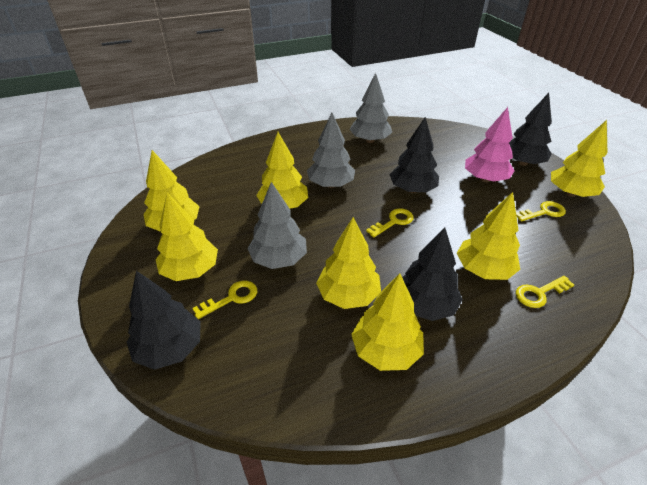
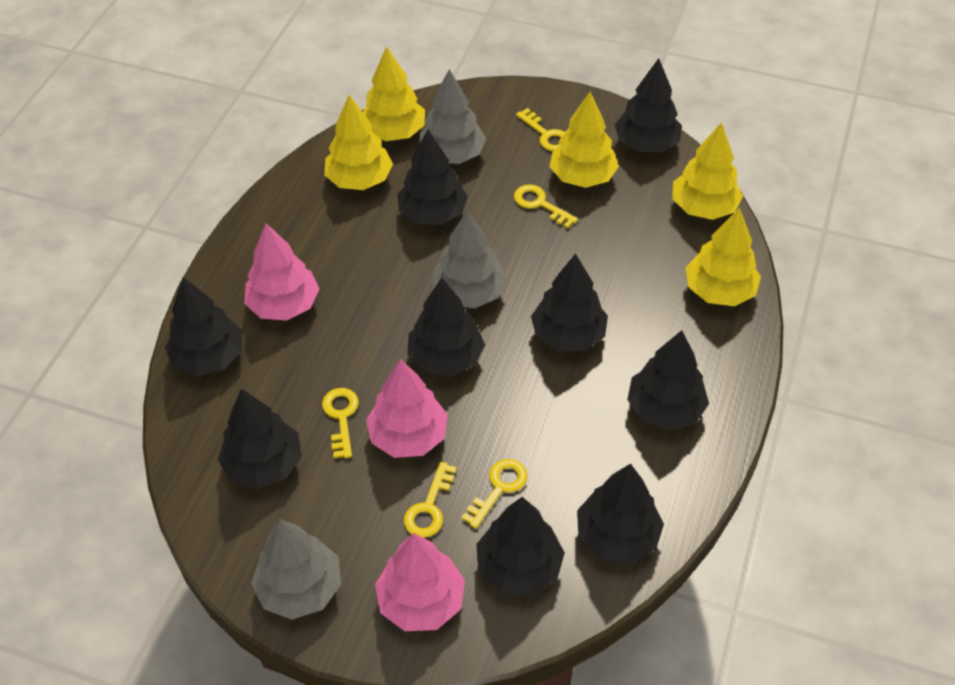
black tree: [127,271,201,370] [389,117,439,193] [402,227,463,321] [509,93,552,166] = 4 -> [165,277,242,376] [218,388,302,489] [397,129,468,225] [407,278,485,376] [476,497,565,596] [531,253,608,351] [577,464,664,564] [615,58,682,152] [627,330,709,430] = 9
pink tree: [465,107,514,182] = 1 -> [244,223,319,321] [366,359,448,458] [375,533,465,631] = 3
yellow key: [192,281,257,319] [366,208,413,237] [516,201,566,222] [516,276,574,308] = 4 -> [322,388,359,458] [404,462,457,538] [461,459,528,529] [514,184,578,228] [516,108,565,151] = 5
yellow tree: [143,150,200,232] [156,193,218,281] [256,132,308,208] [316,217,381,309] [351,273,424,371] [457,192,520,280] [551,120,608,197] = 7 -> [324,95,393,190] [363,46,425,141] [549,92,619,188] [672,122,743,220] [685,208,761,306] = 5

